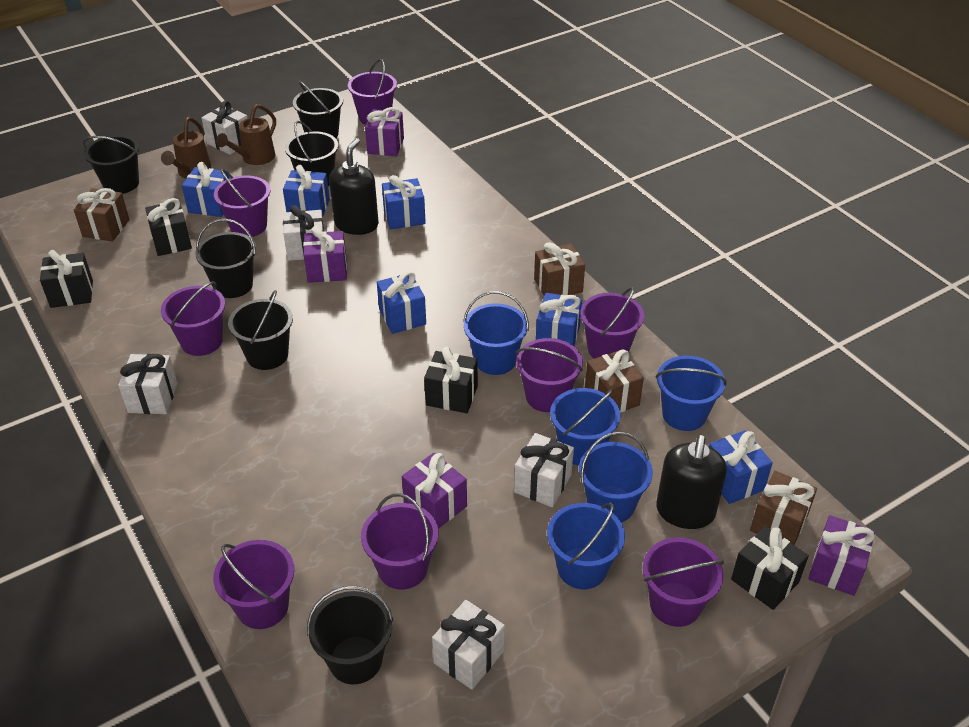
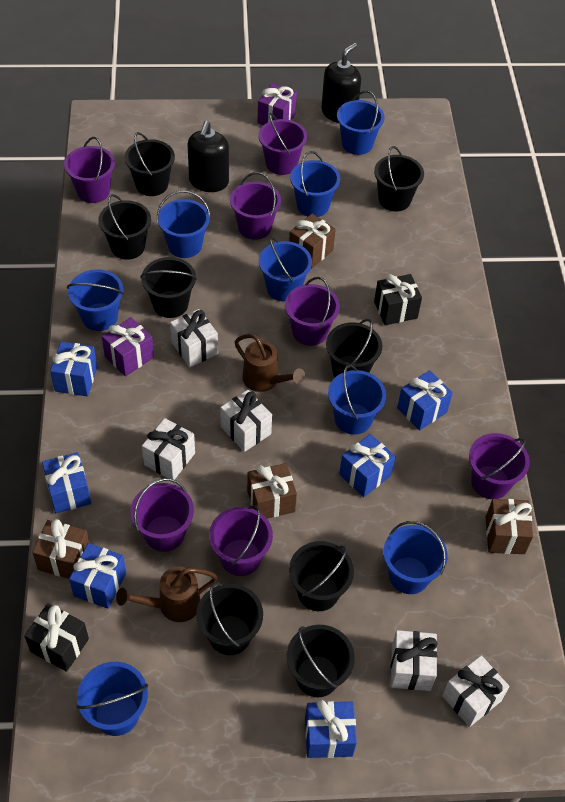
black bucket: [83,135,139,194] [195,219,256,298] [228,290,293,370] [285,121,338,186] [293,81,343,138] [307,586,393,685] = 6 -> [99,194,151,260] [125,132,175,196] [141,257,197,318] [196,583,263,655] [286,625,355,697] [289,541,354,611] [326,319,382,377] [374,146,424,211] = 8
black gift: [40,250,93,308] [145,198,192,256] [424,347,478,413] [731,526,809,610] = 4 -> [24,603,89,672] [374,274,422,325] = 2
blue bucket: [463,291,529,375] [547,502,625,589] [550,388,620,466] [579,432,653,523] [655,356,727,431] = 5 -> [67,269,124,331] [77,662,148,736] [157,190,210,258] [259,237,312,301] [290,151,340,217] [328,365,386,435] [337,91,385,155] [383,521,448,594] = 8
purple bucket: [161,281,225,356] [213,540,294,629] [214,169,270,237] [348,59,397,125] [361,493,438,590] [516,338,583,412] [580,287,644,359] [643,537,724,627] = 8 -> [64,137,115,203] [130,478,194,552] [209,505,273,576] [230,172,281,240] [259,113,307,175] [285,277,340,346] [469,433,530,499] = 7
purple gift: [303,226,347,283] [365,107,404,156] [402,453,467,529] [808,515,875,596] = 4 -> [102,317,154,377] [258,83,297,125] = 2

